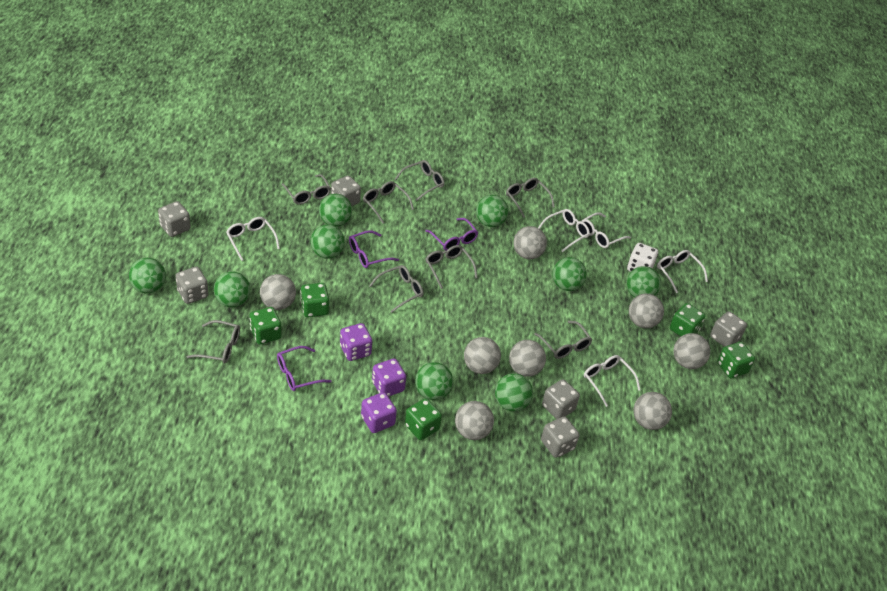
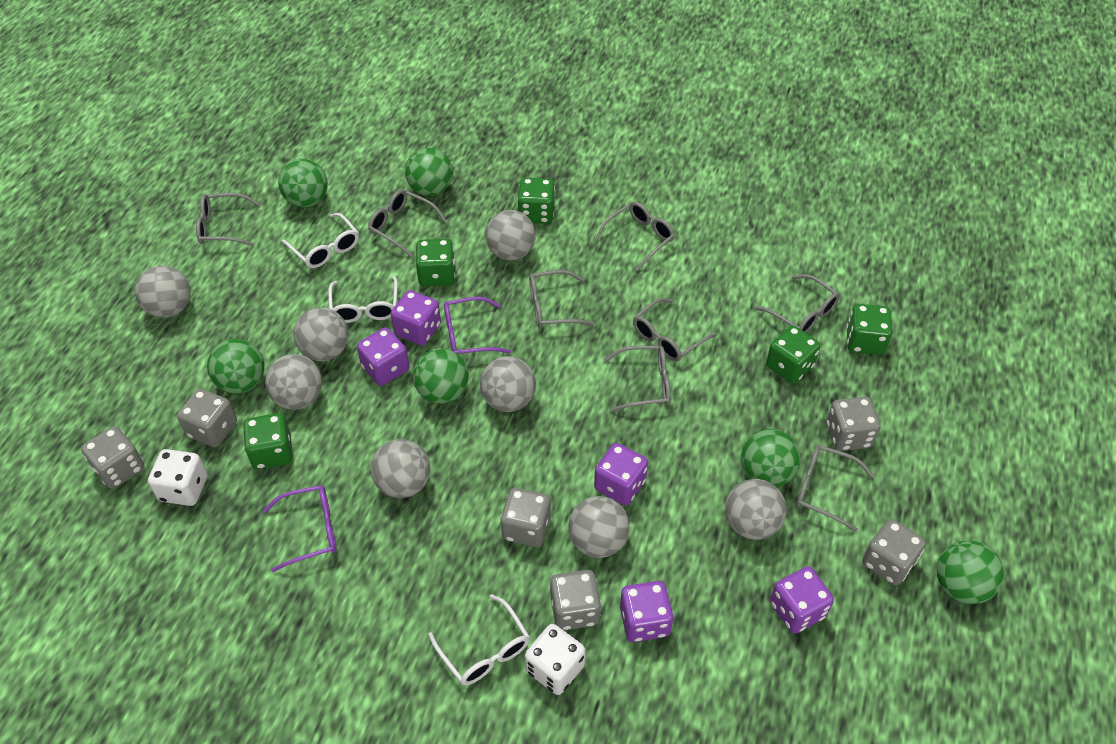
green ball: [129,258,166,294] [214,271,250,307] [311,225,345,259] [319,194,352,227] [415,362,453,400] [476,195,509,227] [495,373,533,411] [552,257,587,291] [626,266,661,298] = 9 -> [207,339,264,394] [278,159,328,208] [405,147,453,196] [413,348,469,404] [741,429,800,487] [937,540,1004,604] = 6
purple dice: [340,323,372,361] [361,392,397,433] [372,358,406,397] = 3 -> [357,328,409,386] [391,290,441,346] [594,443,648,505] [620,581,673,642] [770,567,834,634] = 5
purple glasses: [277,346,332,391] [349,230,399,268] [425,218,478,251] = 3 -> [263,485,336,572] [444,297,511,354] = 2
white dice: [627,243,658,272] = 1 -> [148,449,207,506] [525,624,586,695] = 2
white glasses: [226,217,280,261] [538,209,590,252] [582,212,631,248] [584,355,641,407] [657,250,708,293] = 5 -> [282,213,359,268] [328,276,398,323] [428,594,530,685] = 3

